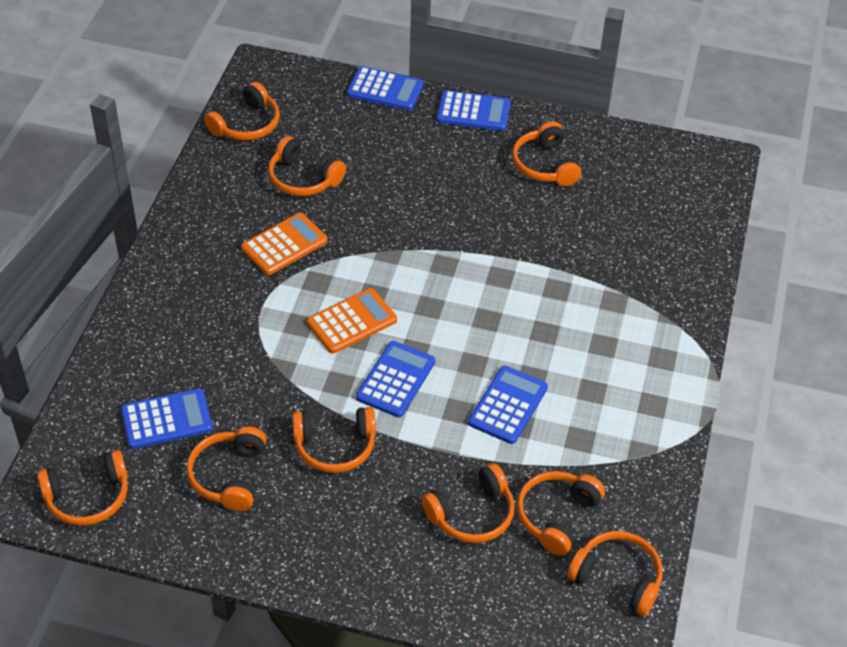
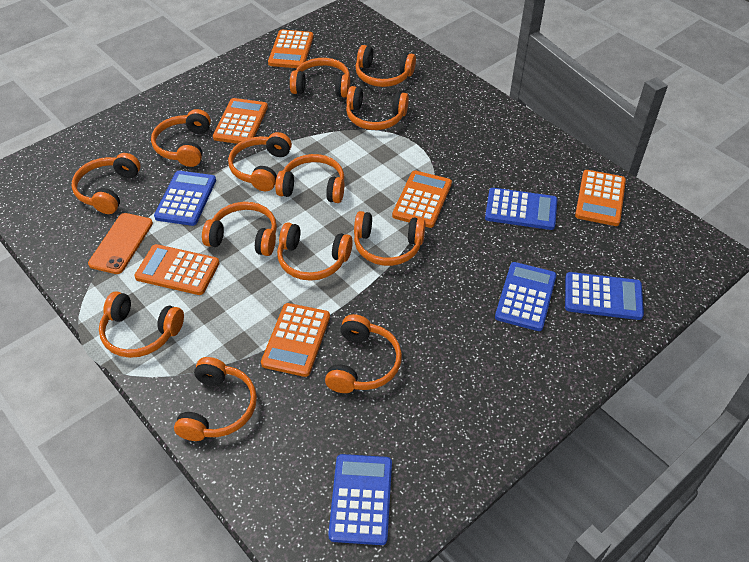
orange calculator: [241,213,328,275] [307,288,397,354] = 2 -> [135,244,219,295] [213,98,268,144] [261,303,330,377] [268,30,313,68] [392,171,452,228] [575,170,626,226] = 6
orange headphones: [37,450,128,526] [187,426,266,511] [204,82,280,141] [268,136,346,196] [292,407,376,473] [422,463,515,543] [512,121,581,186] [517,471,605,556] [567,531,663,616] = 9 -> [72,153,140,214] [99,291,184,358] [151,109,211,167] [174,357,257,441] [202,202,277,256] [228,132,292,191] [275,154,344,203] [277,222,353,281] [290,58,350,98] [325,314,402,393] [346,86,409,130] [354,211,426,266] [356,45,416,87] = 13
orange phone: none = 0 -> [88,213,153,274] = 1

